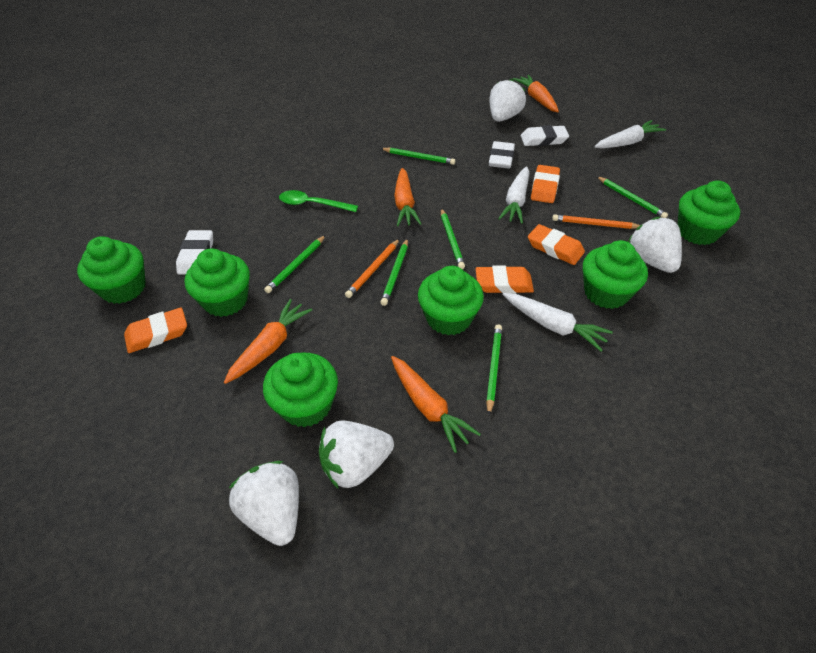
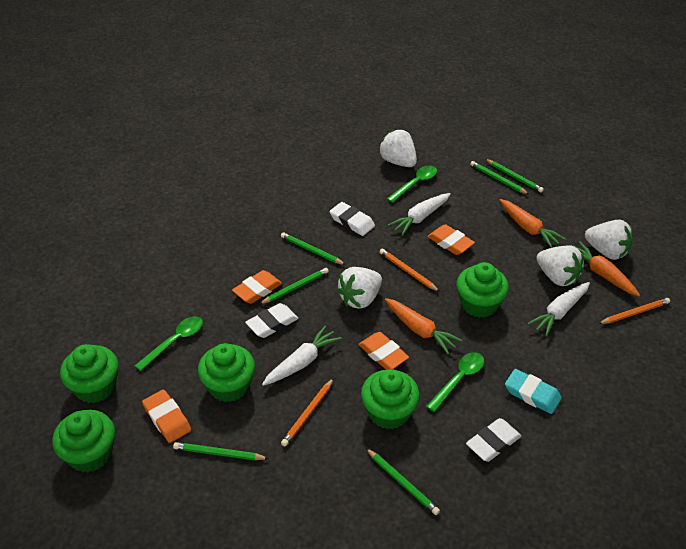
green cupcake: [77,236,146,304] [185,248,250,317] [263,352,338,428] [418,266,484,335] [582,240,648,309] [678,181,740,245] = 6 -> [52,410,115,472] [60,344,119,403] [198,343,255,402] [361,369,420,429] [456,262,509,318] = 5
green spoon: [279,190,358,212] = 1 -> [135,316,203,371] [387,166,437,203] [426,352,484,412] = 3
orange carrot: [224,299,312,384] [391,356,481,453] [394,168,421,226] [513,75,559,112] = 4 -> [384,298,463,354] [499,199,566,248] [574,241,640,296] = 3
orange pencil: [345,239,399,298] [552,214,640,229] = 2 -> [281,378,334,446] [380,249,440,292] [598,298,670,324] = 3
turquoise eraser: none = 0 -> [505,369,562,414] = 1

